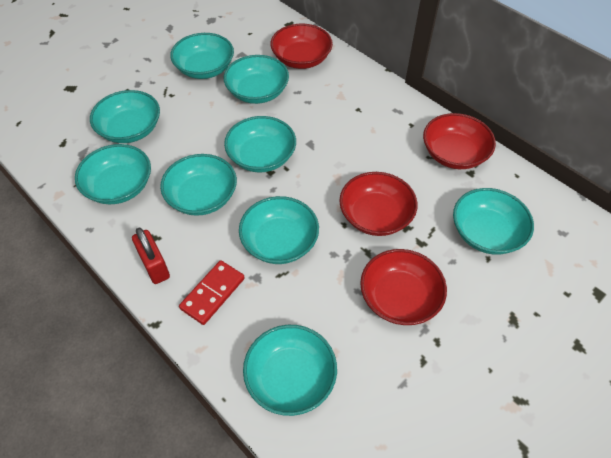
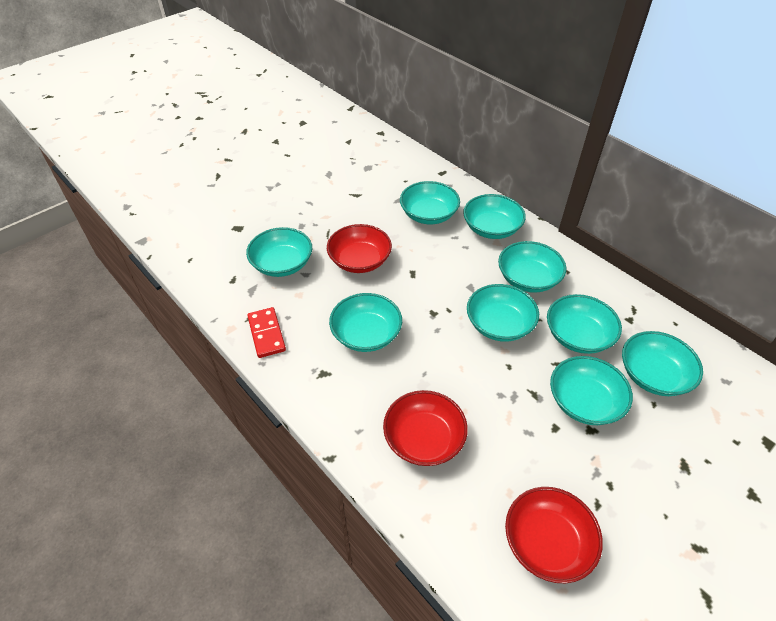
red bowl: [270,24,333,69] [339,172,417,236] [360,249,447,325] [423,113,496,169] = 4 -> [327,224,392,273] [383,390,468,466] [505,487,603,583] = 3
red padlock: [132,228,170,284] = 1 -> none = 0

